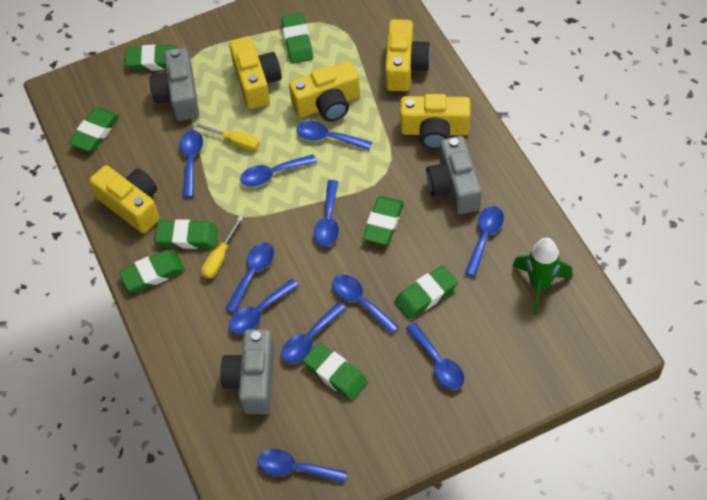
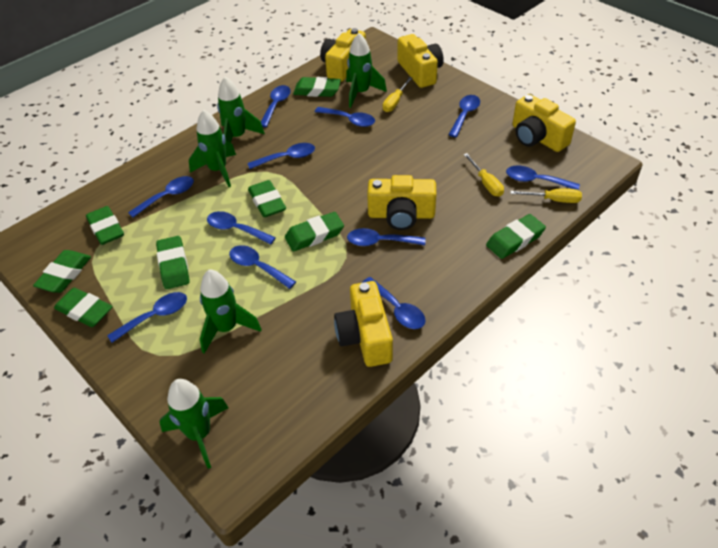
green rocket: [513,238,573,315] = 1 -> [159,379,229,469] [189,110,236,187] [200,269,262,354] [217,77,265,143] [346,33,387,108] = 5
grey camera: [150,48,199,121] [220,329,275,414] [426,136,482,214] = 3 -> none = 0
yellow screwdriver: [193,122,260,150] [202,216,243,279] = 2 -> [383,77,413,112] [464,153,504,197] [510,189,582,203] = 3

